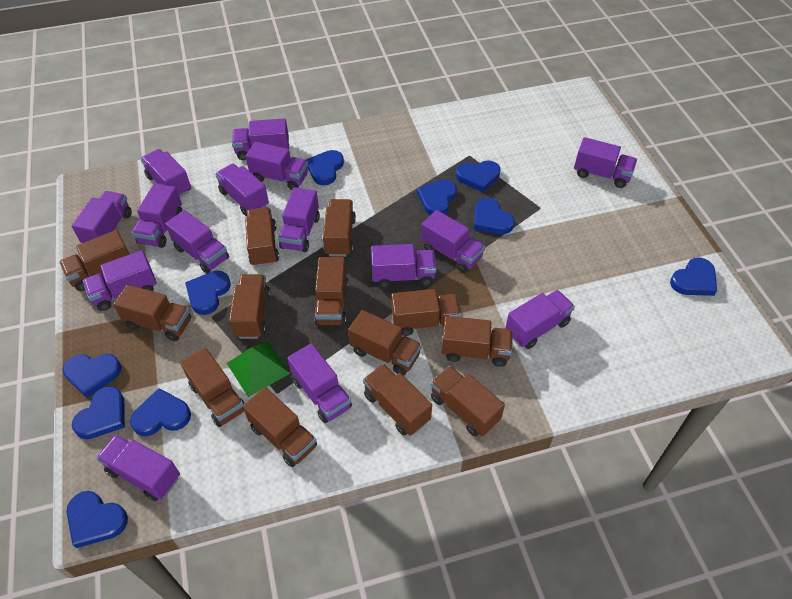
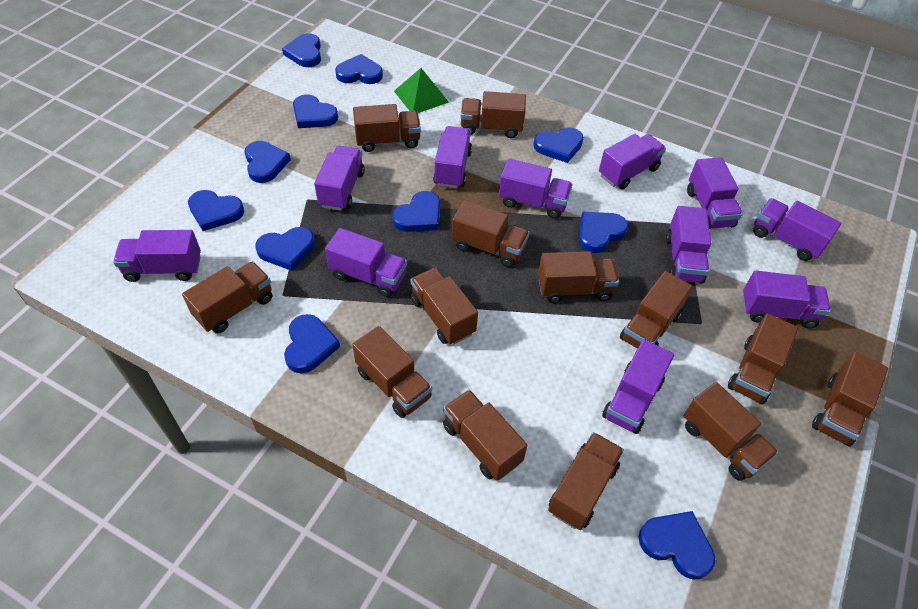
blue heart: [63,354,121,398] [66,491,128,548] [72,386,125,439] [130,388,191,436] [185,271,231,315] [306,150,344,185] [417,180,457,215] [456,161,500,192] [474,198,515,234] [670,257,717,296] = 10 -> [188,190,244,231] [245,141,291,183] [255,227,315,271] [282,33,321,67] [284,314,340,373] [293,94,338,128] [335,54,383,84] [392,191,440,232] [534,128,584,163] [579,212,628,253] [638,511,715,580] = 11
purple truck: [71,191,132,243] [83,250,157,311] [96,434,180,501] [132,183,183,248] [141,149,191,197] [165,210,229,273] [215,164,269,216] [232,118,289,160] [245,142,308,190] [278,187,320,252] [288,343,352,423] [371,244,436,288] [421,210,485,273] [505,290,575,349] [574,137,637,188] = 15 -> [113,230,201,282] [314,146,365,211] [325,228,407,297] [433,126,472,188] [499,159,573,219] [599,134,666,190] [602,339,674,434] [666,206,711,283] [687,157,743,229] [742,271,831,329] [753,198,841,261] = 11

